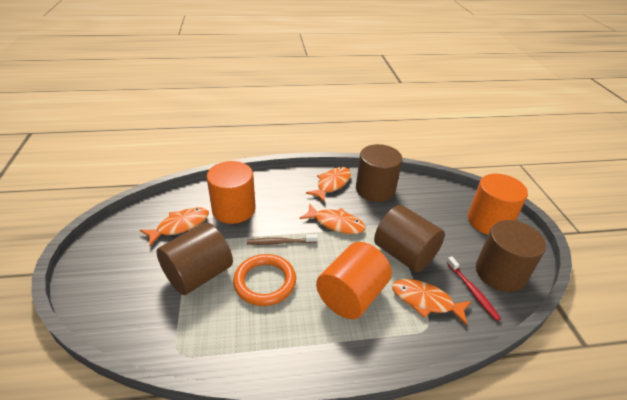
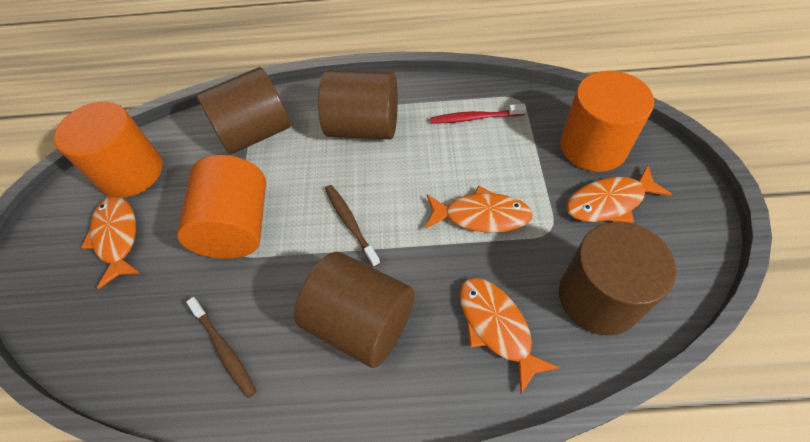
brown toothbrush: [246,234,318,245] = 1 -> [186,297,257,398] [325,185,380,267] = 2
orange ring: [233,254,296,306] = 1 -> none = 0

